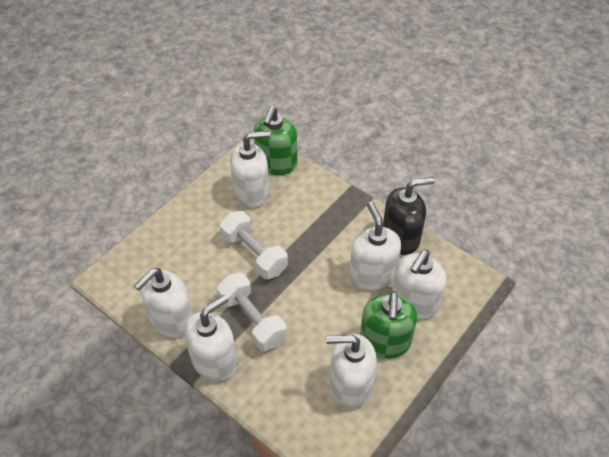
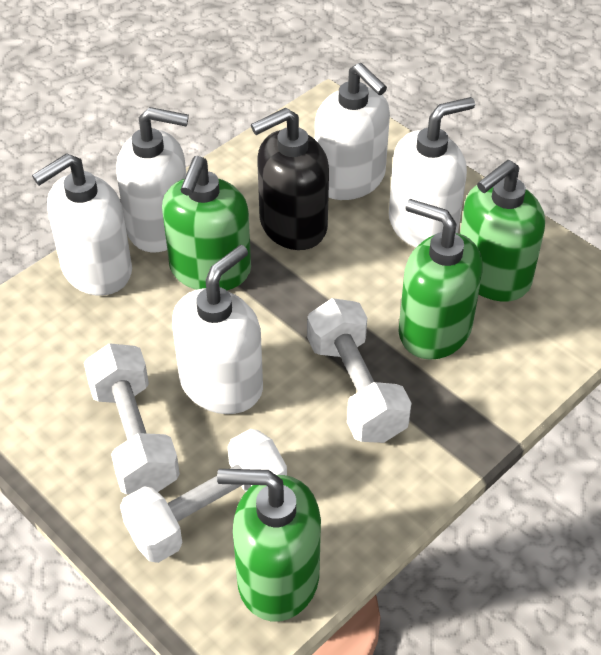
green soap dispenser: [253,106,298,175] [360,291,417,359] = 2 -> [162,156,251,290] [217,469,321,622] [399,199,483,360] [460,160,545,302] = 4
white dumbbell: [217,273,287,351] [220,211,288,279] = 2 -> [84,343,180,495] [120,429,287,563] [307,298,411,443] = 3
white soap dispenser: [134,268,194,338] [184,295,237,381] [230,131,270,208] [326,333,377,409] [349,202,401,290] [392,250,446,319] = 6 -> [32,153,132,295] [116,107,189,252] [172,245,263,414] [315,63,390,200] [389,97,475,248] = 5

